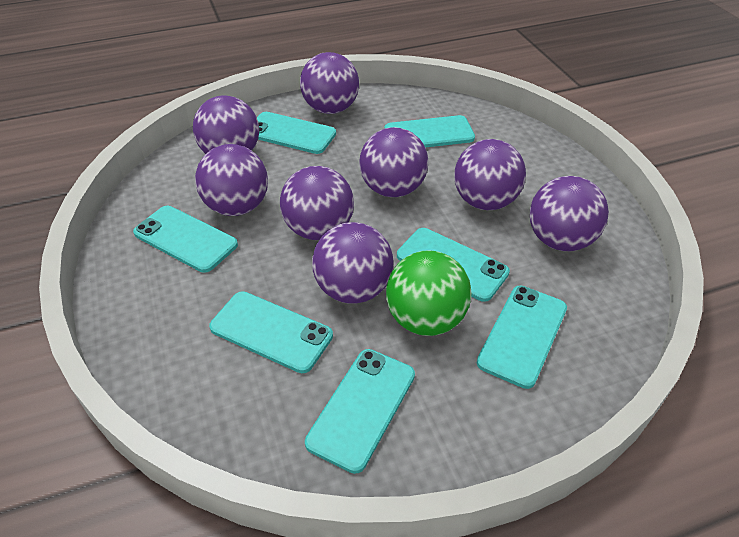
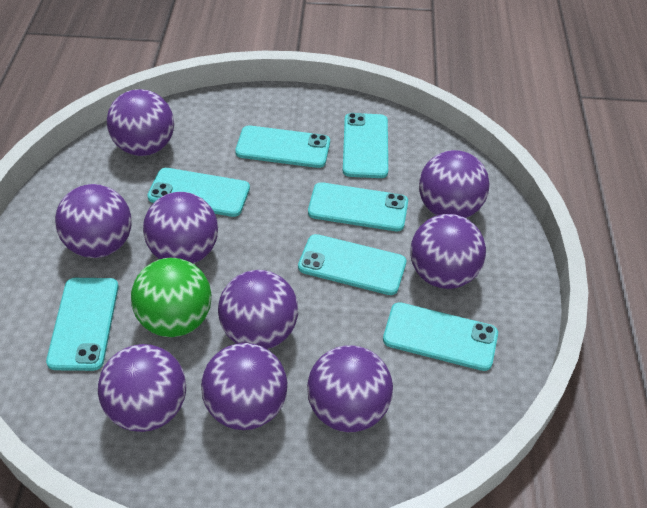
purple ball: [193,95,259,154] [195,144,268,216] [280,166,354,240] [300,52,359,114] [312,222,394,304] [359,127,428,197] [454,139,526,210] [530,176,609,251] = 8 -> [55,184,132,258] [98,344,186,432] [107,89,174,156] [143,192,218,264] [201,343,287,430] [218,270,298,349] [307,345,393,432] [410,214,486,289] [419,150,490,218] = 9

